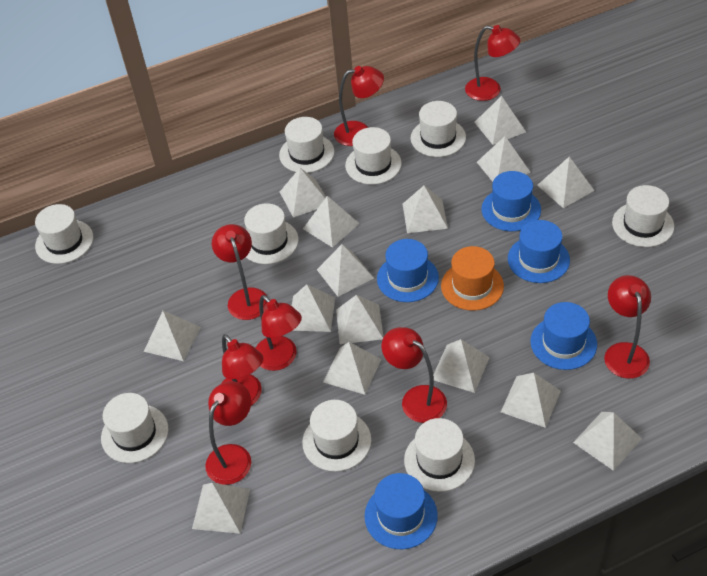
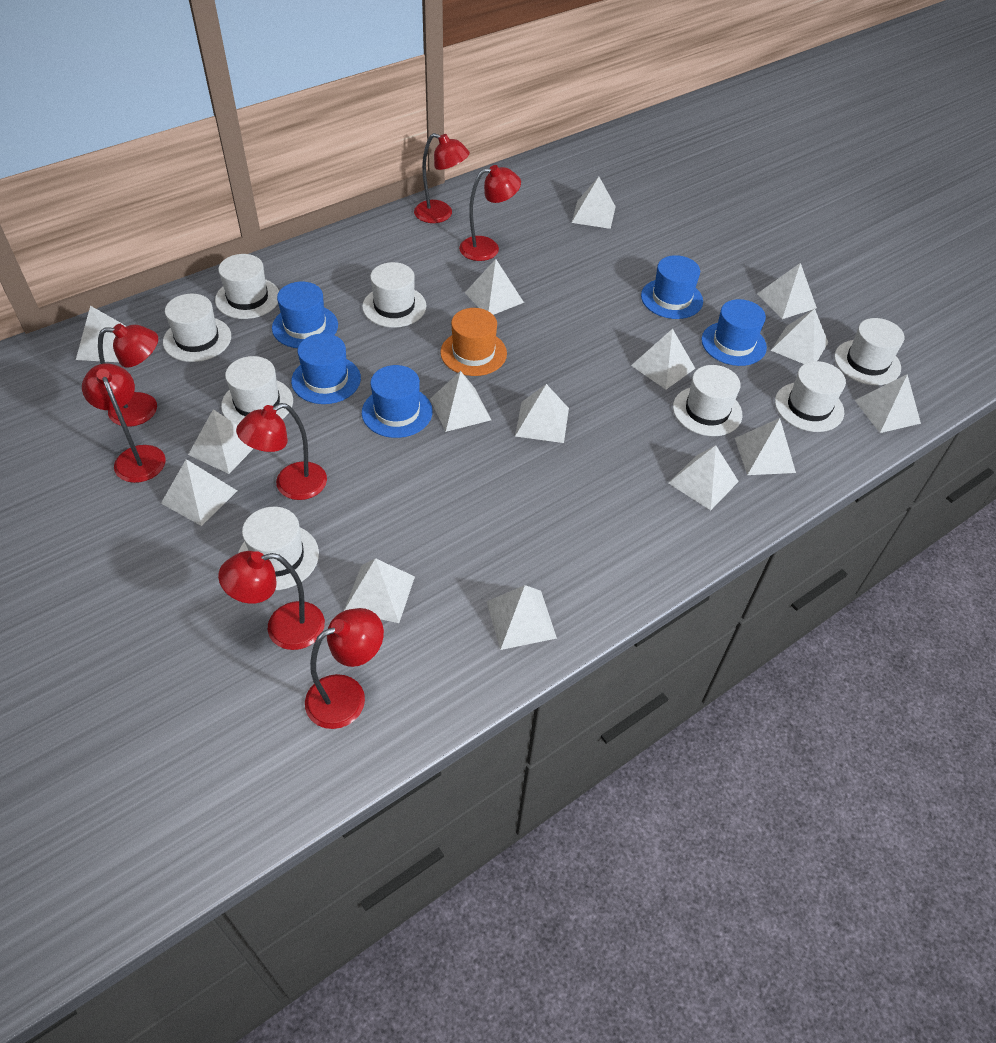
red lamp: [205,381,251,485] [212,224,267,320] [221,334,263,406] [256,295,302,371] [334,66,384,146] [382,327,447,423] [465,25,520,101] [604,275,651,379] = 8 -> [82,363,166,483] [98,324,158,427] [218,551,325,650] [236,403,327,500] [305,608,384,729] [414,133,470,223] [459,165,521,261] = 7
white hat: [35,204,93,264] [101,393,169,463] [244,203,299,264] [279,117,335,173] [302,400,371,472] [345,127,402,185] [404,418,475,492] [411,101,466,157] [612,185,674,247] = 9 -> [163,294,231,362] [215,254,279,319] [221,356,293,425] [238,507,319,590] [362,262,426,328] [673,365,742,436] [775,361,846,432] [834,318,905,385] = 8

